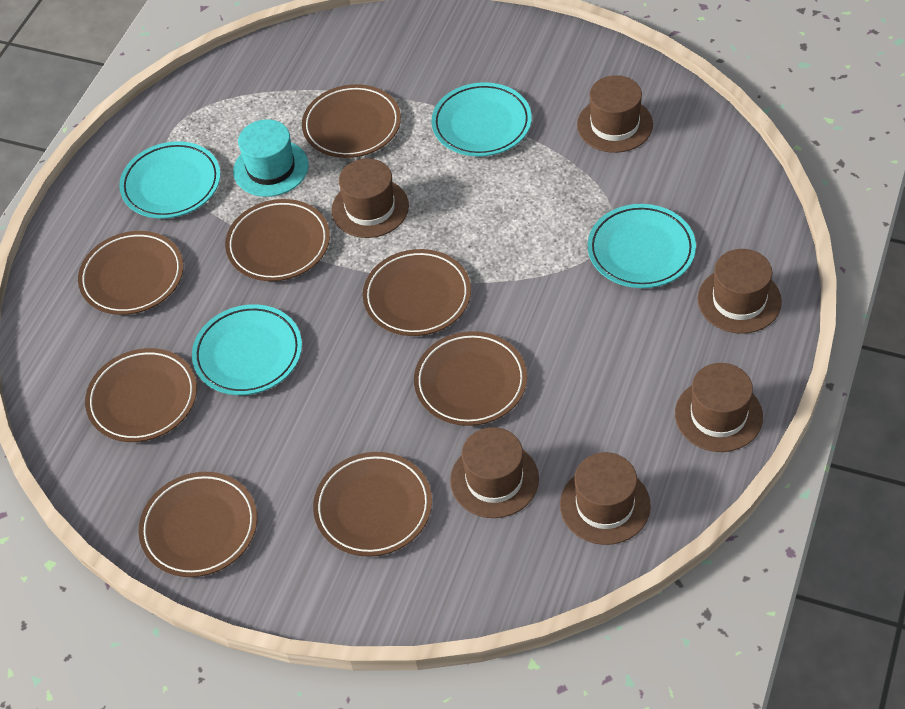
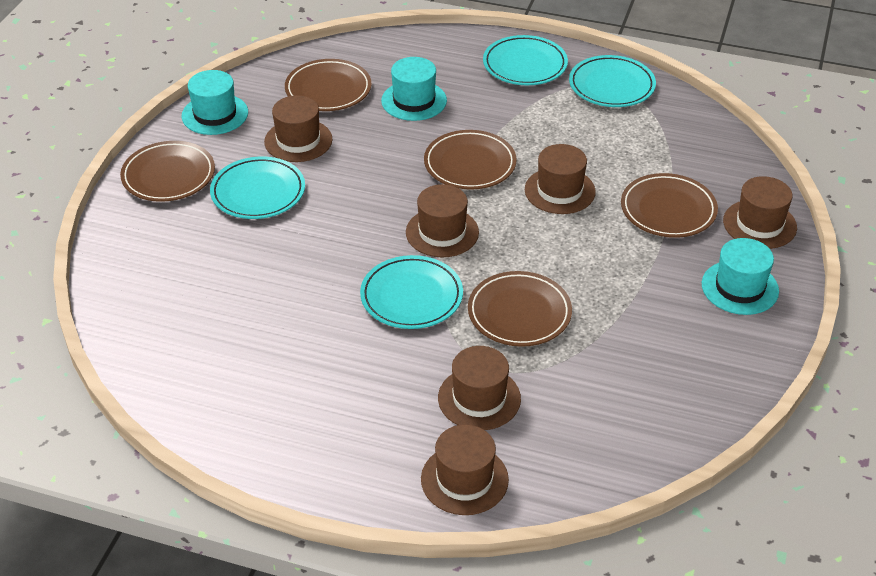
brown plate: [78,231,183,315] [85,348,197,442] [138,472,257,577] [225,199,330,281] [302,84,401,158] [313,452,432,557] [363,249,471,336] [414,331,527,426] = 8 -> [120,141,215,202] [285,59,371,111] [424,130,517,190] [468,271,572,347] [621,173,718,238] = 5
turquoise hat: [233,119,309,197] = 1 -> [181,70,248,135] [381,57,447,121] [702,238,779,315] = 3

